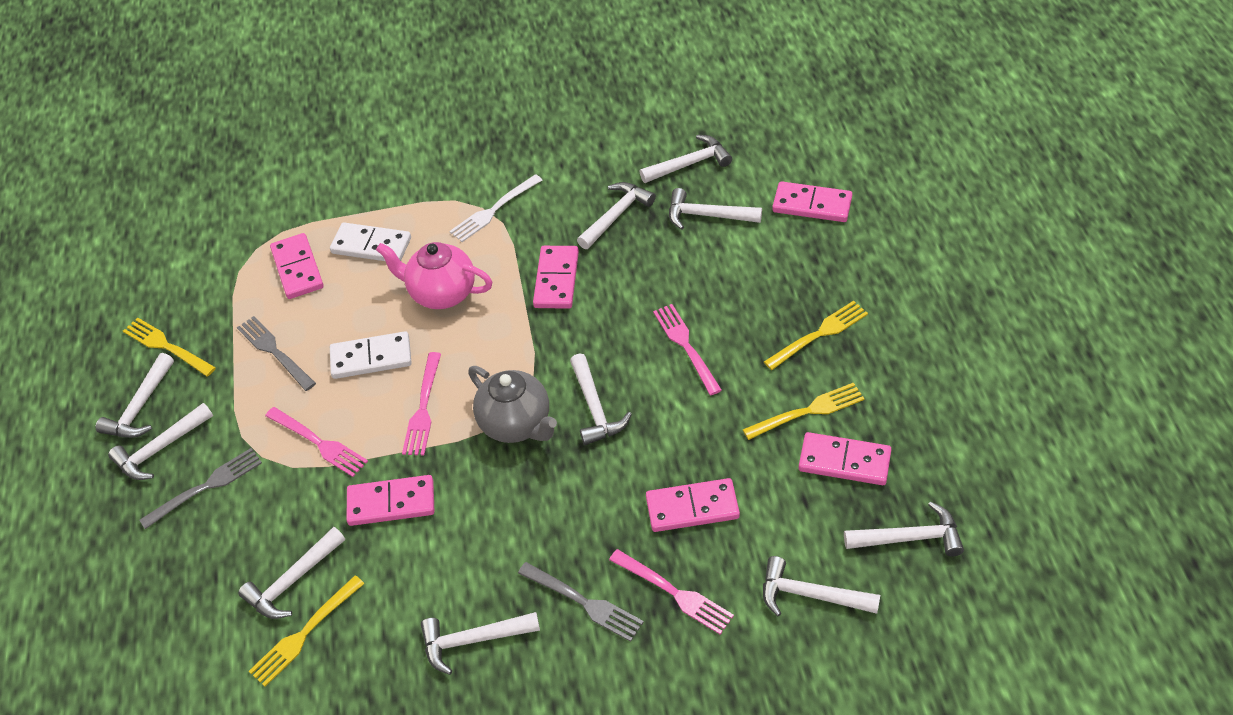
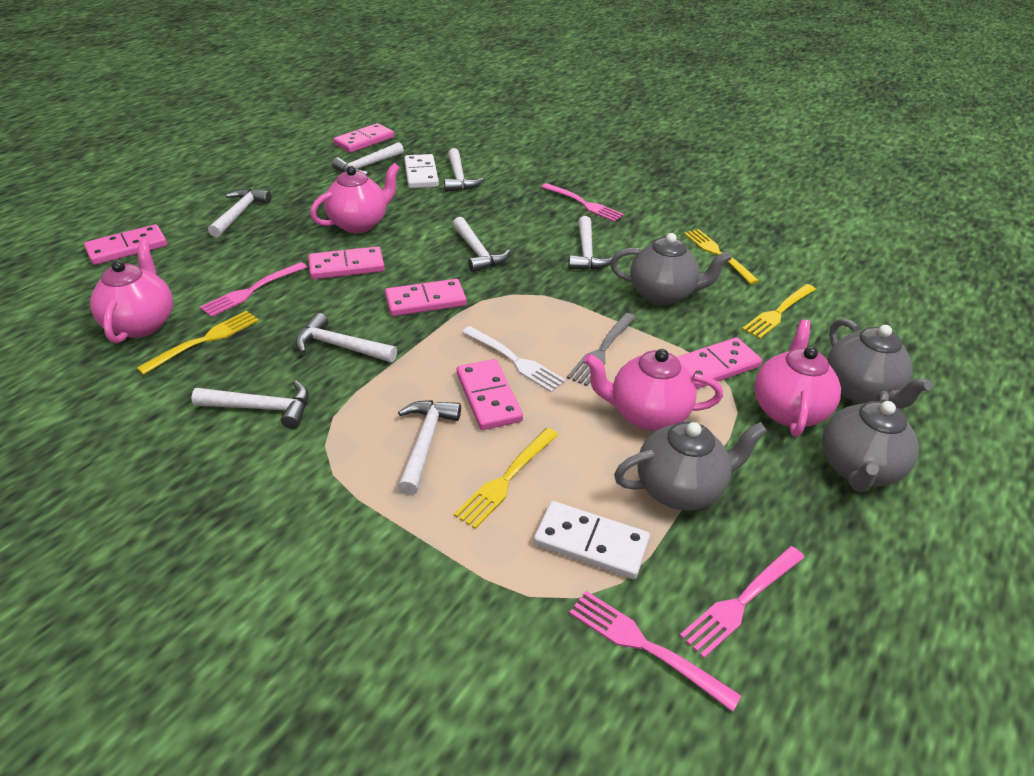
grey fork: [139,448,262,529] [237,316,316,391] [518,562,644,642] = 3 -> [567,313,636,386] = 1
grey teapot: [468,366,557,443] = 1 -> [610,233,732,305] [614,421,767,511] [822,391,919,492] [827,318,933,409] = 4
pink teapot: [376,242,492,309] = 1 -> [90,240,173,343] [310,163,400,233] [584,349,723,431] [754,319,841,437] = 4
white hammer: [96,353,174,438] [108,403,213,480] [238,527,345,619] [421,612,540,675] [570,353,632,445] [577,182,656,249] [640,135,732,183] [669,188,762,230] [763,556,880,616] [844,502,964,556] = 10 -> [191,380,309,429] [208,189,271,238] [296,313,397,362] [332,142,404,175] [398,400,461,495] [444,148,484,192] [453,217,510,272] [568,216,612,270] = 8

